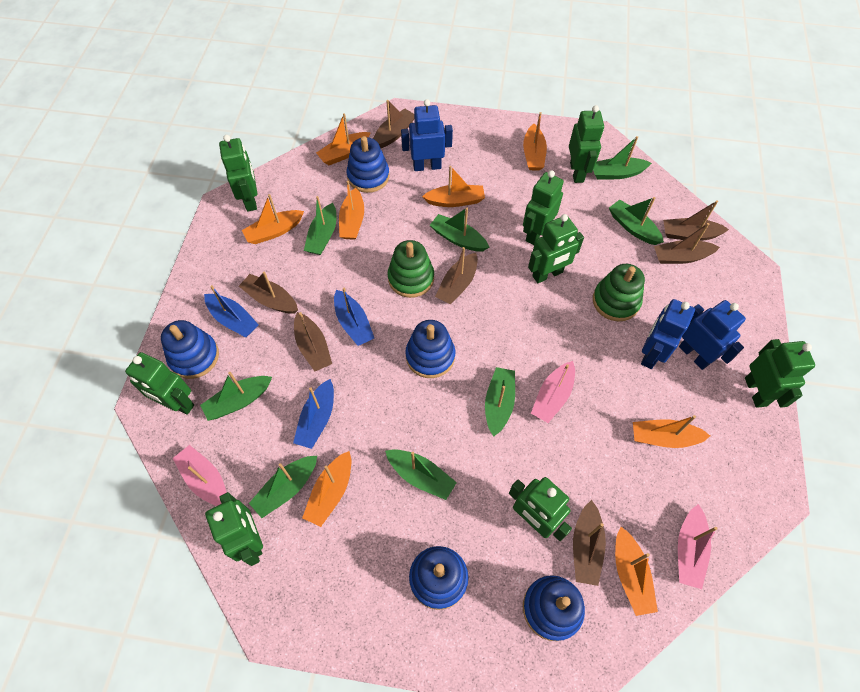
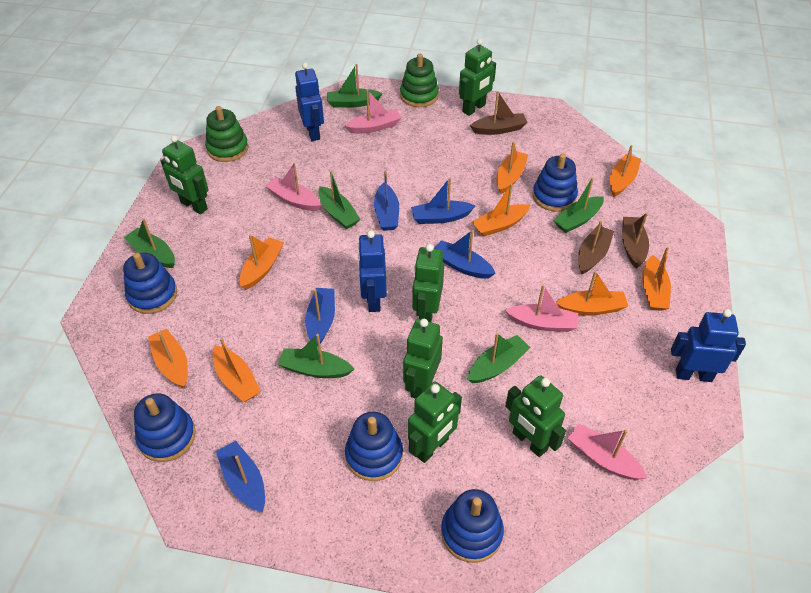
blue boat: [204,285,259,337] [293,379,334,449] [334,288,374,346] = 3 -> [216,441,265,512] [305,288,335,347] [374,170,399,231] [411,178,476,224] [434,230,496,279] = 5
brown boat: [239,272,298,314] [294,312,332,371] [373,100,414,149] [435,247,478,305] [573,500,606,586] [654,223,720,264] [663,200,729,241] = 7 -> [470,91,528,135] [578,221,614,275] [622,213,649,269] = 3
green boat: [200,372,272,421] [249,456,317,518] [304,196,336,255] [385,449,457,500] [430,208,489,252] [485,367,515,436] [593,136,652,179] [609,197,664,245] = 8 -> [124,218,175,268] [278,334,354,378] [318,171,360,229] [327,64,383,107] [467,333,531,383] [553,178,604,233] = 6
green robot: [125,352,194,415] [205,492,263,566] [219,135,257,212] [509,477,572,541] [523,170,564,245] [528,214,584,283] [569,105,604,183] [745,339,815,408] = 8 -> [161,135,208,214] [403,319,443,399] [408,381,462,463] [412,244,444,322] [459,39,496,116] [505,375,566,457] = 6
pink boat: [172,445,227,506] [531,361,575,423] [678,504,718,589] = 3 -> [266,163,321,211] [345,89,401,134] [505,285,578,332] [568,424,647,480] = 4

